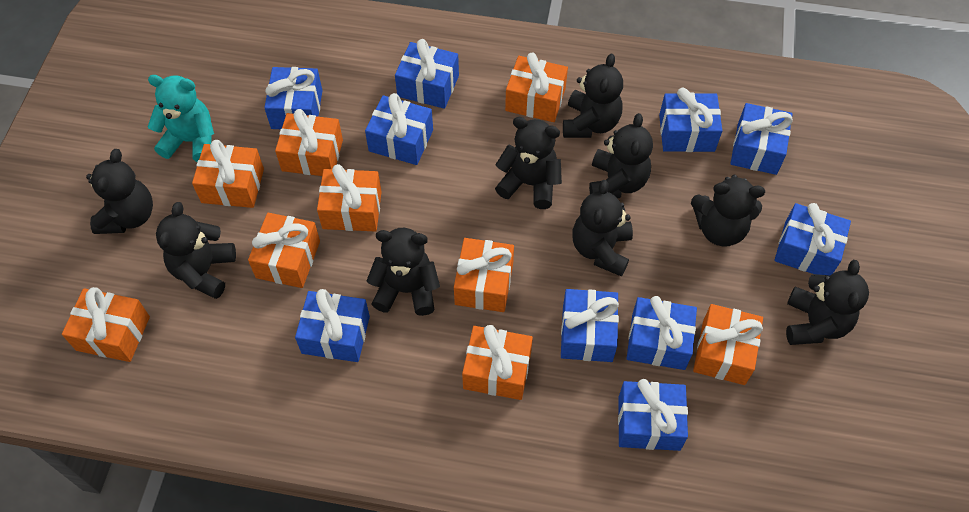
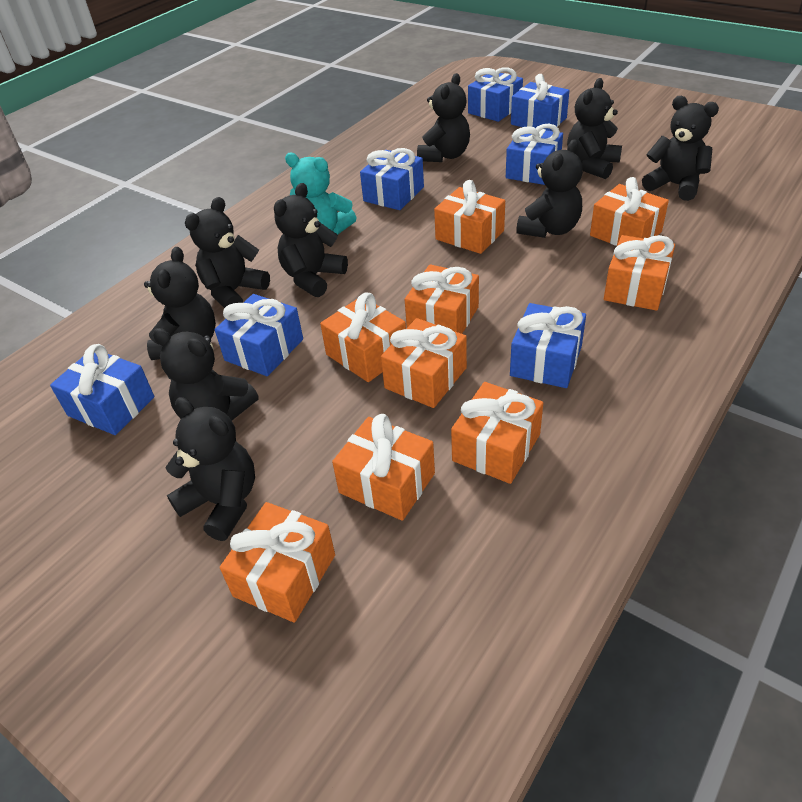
blue gift: [264,67,323,129] [295,289,370,362] [365,93,433,165] [395,39,459,109] [561,289,619,362] [618,379,688,451] [626,296,697,370] [659,88,722,152] [730,103,793,175] [774,203,851,275] = 10 -> [50,344,154,435] [215,294,303,376] [360,148,424,210] [468,67,523,122] [506,124,563,185] [510,303,586,388] [511,74,570,131] = 7

